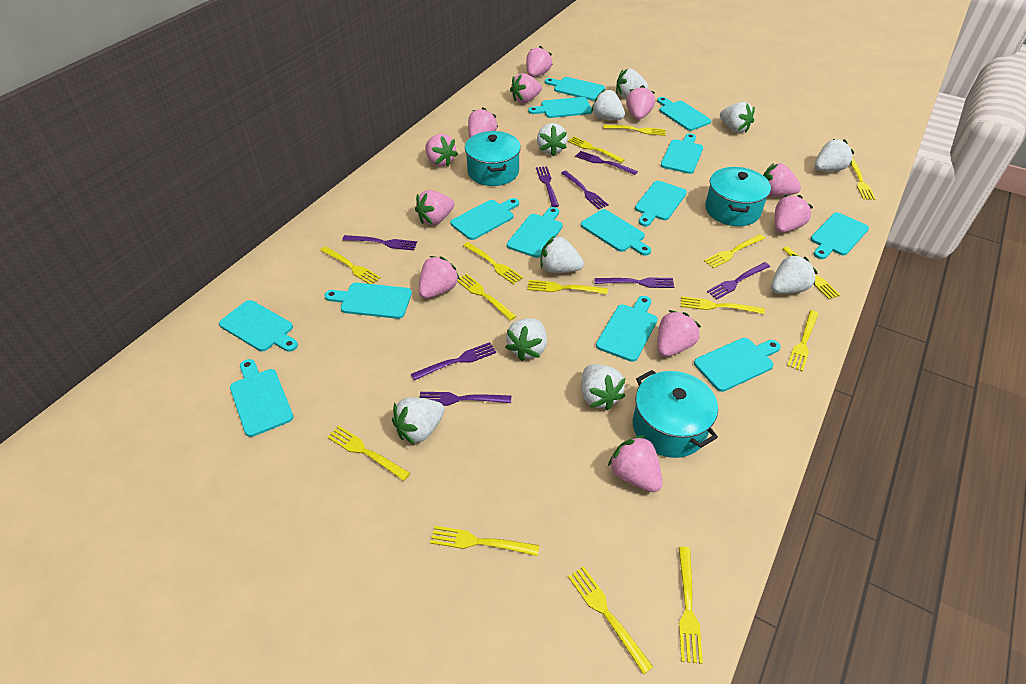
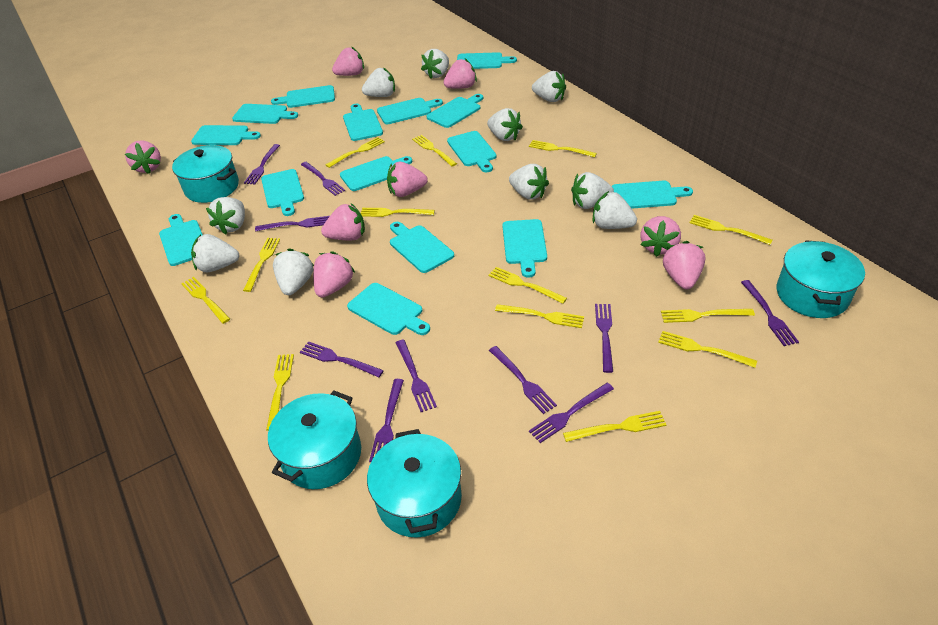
pink strawberry: [415,190,454,225] [419,256,460,299] [425,134,458,167] [468,107,498,137] [510,73,542,103] [526,46,552,77] [608,435,663,492] [626,85,655,120] [657,310,701,357] [763,163,801,196] [775,195,813,233] = 11 -> [125,140,161,174] [313,251,355,298] [321,203,365,240] [332,47,364,76] [387,162,428,197] [443,59,477,89] [641,216,681,257] [663,241,706,289] = 8
purple fork: [342,235,417,251] [411,342,496,380] [420,392,511,406] [536,166,559,207] [561,171,609,209] [575,151,638,175] [594,277,674,288] [707,262,770,300] = 8 -> [244,144,280,185] [255,216,330,231] [300,341,384,377] [301,162,345,196] [369,379,404,462] [396,339,437,412] [489,346,557,414] [529,383,614,443] [595,304,613,373] [741,280,799,346] = 10
turquoise cutting board: [219,300,298,352] [230,359,294,437] [325,283,412,319] [450,198,519,240] [507,207,563,258] [528,97,592,118] [545,77,605,101] [581,209,651,256] [596,296,657,362] [635,181,687,226] [657,97,711,131] [661,133,703,174] [694,338,781,392] [811,213,869,259] = 14 -> [159,214,203,266] [191,125,261,145] [232,104,298,124] [261,169,304,216] [271,85,335,108] [340,156,412,191] [343,104,383,141] [347,283,430,335] [377,98,443,124] [390,222,454,273] [427,94,483,128] [447,131,496,172] [457,52,517,69] [502,219,547,278] [612,181,693,209] = 15
turquoise pot: [465,131,521,186] [633,370,718,458] [705,167,771,226] = 3 -> [172,145,239,203] [268,391,361,489] [367,429,462,538] [777,240,865,318] = 4
yellow fork: [320,246,381,284] [327,426,410,481] [430,526,539,556] [457,273,516,321] [463,242,523,284] [527,280,608,294] [568,136,625,163] [568,566,653,674] [603,125,666,136] [679,547,703,664] [681,296,765,314] [704,234,765,268] [783,247,840,299] [787,310,819,371] [851,159,876,200] = 15 -> [181,277,230,324] [243,238,280,292] [266,354,294,431] [325,137,385,168] [361,208,435,217] [412,135,457,166] [488,267,567,304] [495,304,584,328] [529,140,597,157] [563,411,666,442] [658,331,757,368] [661,309,755,323] [689,215,772,245] = 13

